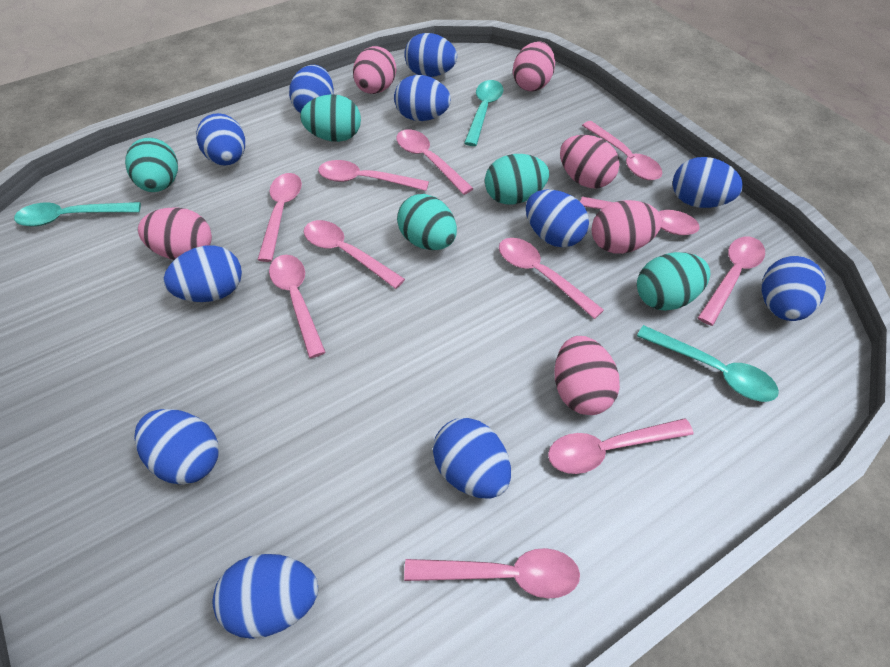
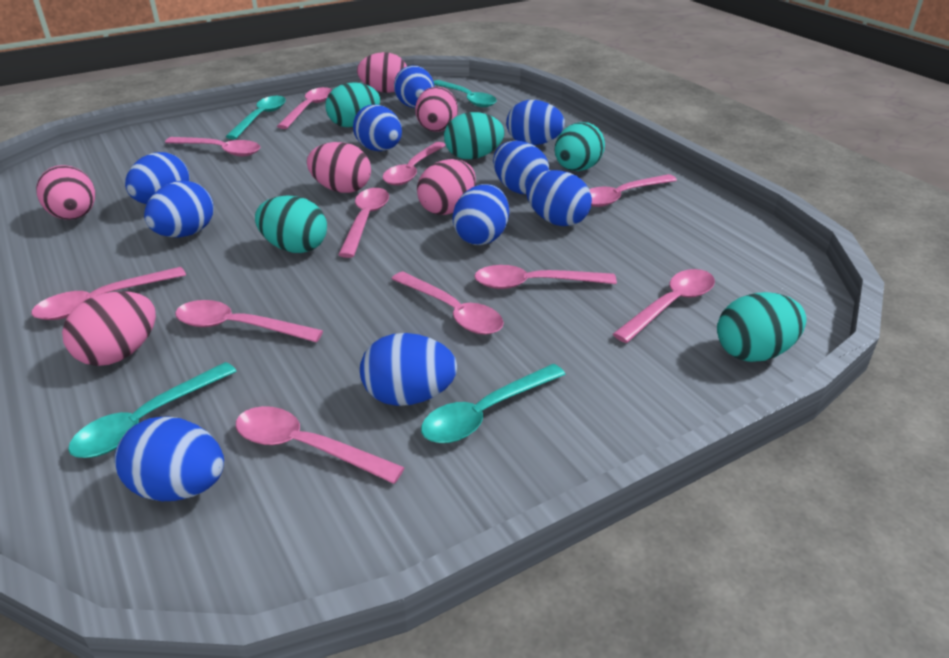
blue egg: [134,409,219,485] [163,245,242,302] [196,113,245,166] [213,554,318,639] [289,65,334,113] [394,75,451,121] [404,33,457,77] [433,418,511,499] [526,190,589,247] [673,157,743,208] [761,256,826,321] = 11 -> [115,417,224,501] [125,152,190,204] [144,181,214,237] [353,104,402,151] [360,333,457,406] [394,66,434,108] [452,184,509,245] [493,141,550,194] [506,100,565,145] [526,170,592,226] = 10
turquoise spoon: [14,202,141,227] [464,80,503,146] [637,325,779,402] = 3 -> [68,362,237,458] [226,96,286,139] [421,364,566,443] [433,80,497,107] = 4

